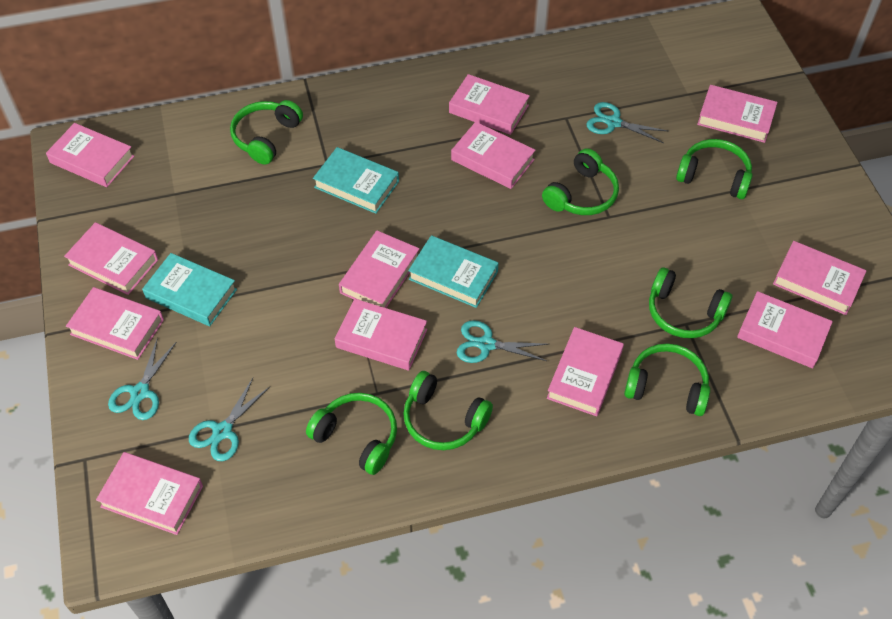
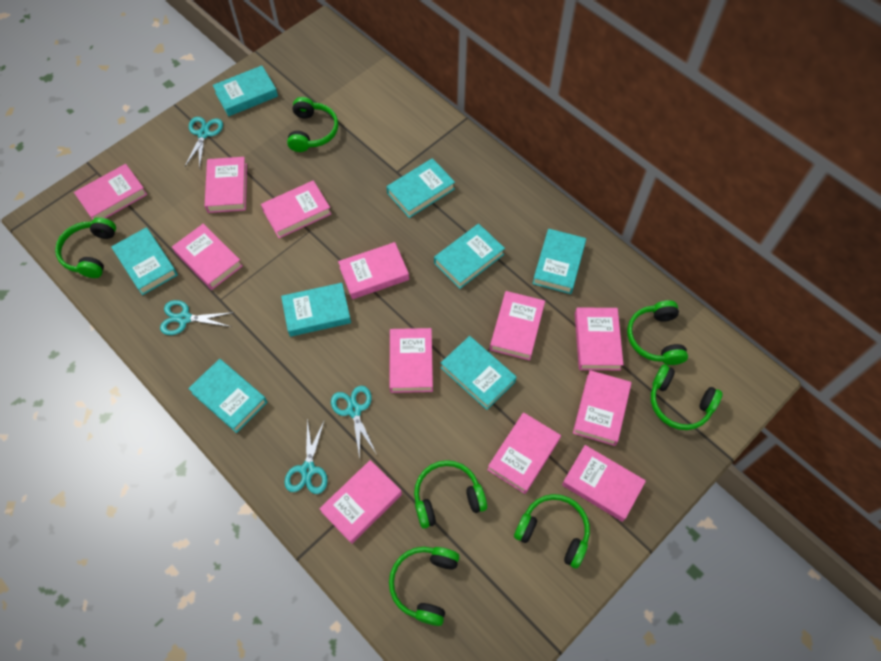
turquoise book: [142,253,237,326] [313,147,399,214] [408,235,499,308] = 3 -> [111,227,178,295] [188,359,267,433] [213,66,278,117] [281,283,351,337] [386,158,455,218] [434,224,505,289] [441,336,517,410] [532,229,586,294] = 8

